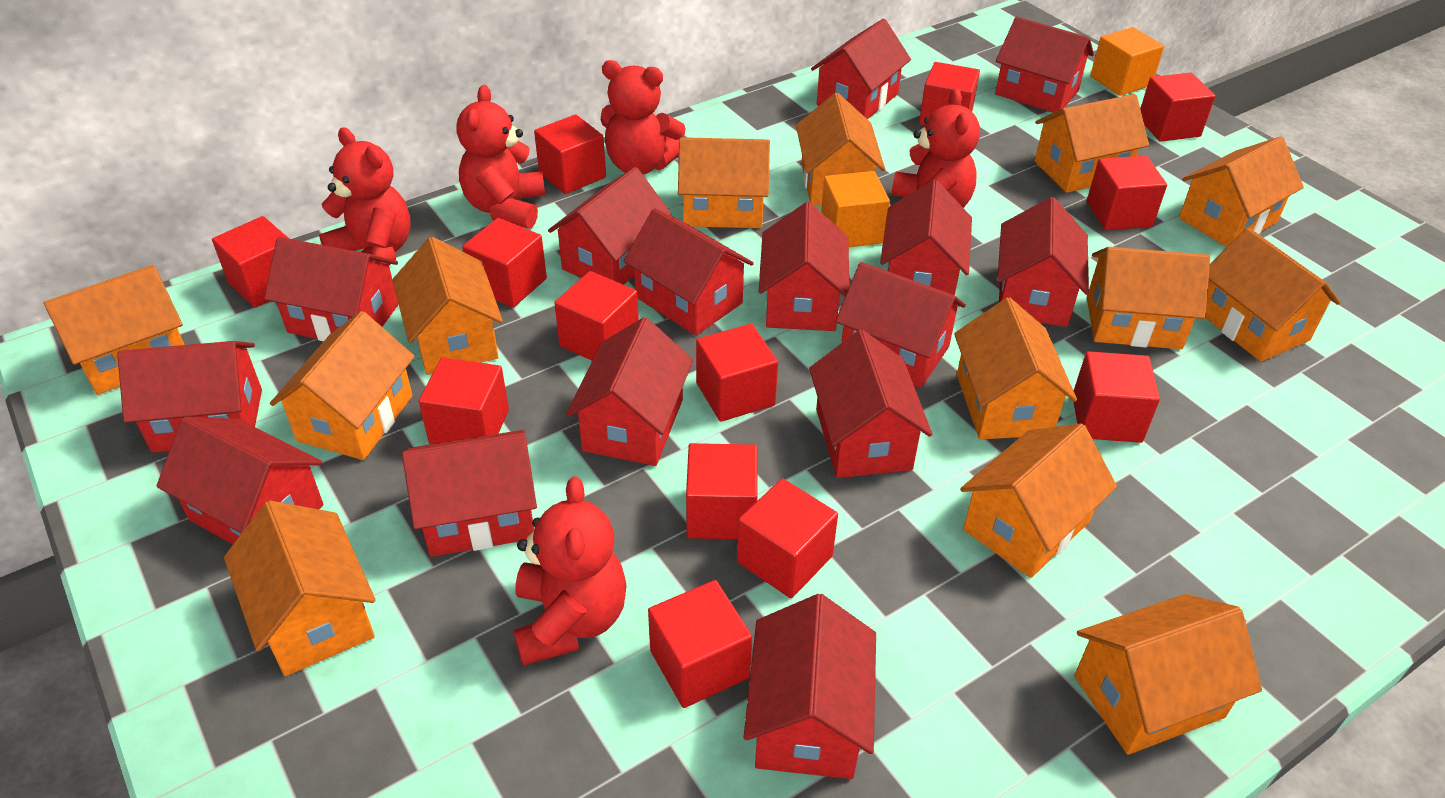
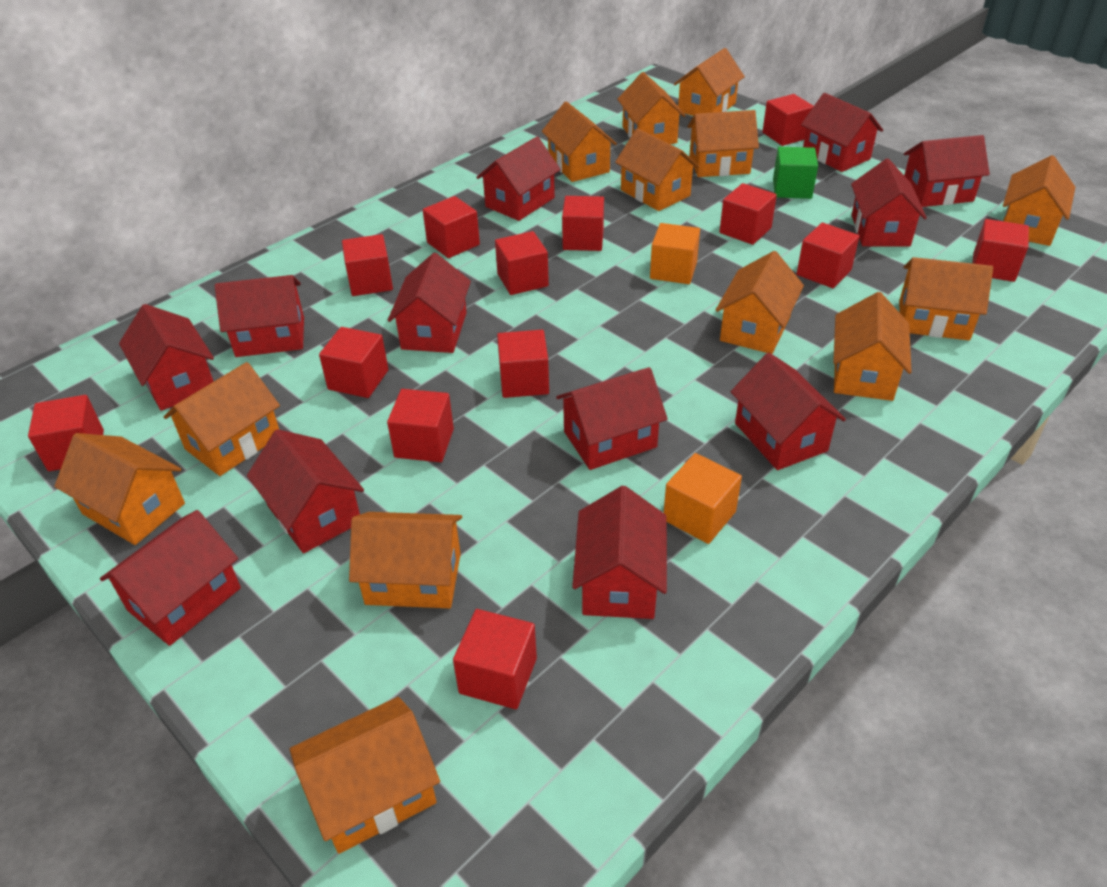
green cube: none = 0 -> [773,147,818,199] = 1
red house: [117,341,262,453] [156,417,323,544] [264,237,398,341] [402,430,537,557] [548,167,672,285] [566,317,693,466] [624,208,754,335] [744,594,876,779] [759,202,849,331] [809,330,932,478] [811,19,911,119] [835,262,966,388] [880,180,972,295] [995,16,1094,113] [997,197,1089,327] = 15 -> [100,510,241,646] [119,304,214,411] [215,275,304,357] [247,429,364,553] [388,253,471,353] [476,137,561,221] [556,367,668,470] [572,486,667,619] [731,353,846,470] [801,93,883,172] [851,159,927,247] [904,135,990,207] = 12
red teddy bear: [319,127,411,265] [456,85,545,229] [513,476,627,666] [601,60,686,174] [891,89,980,208] = 5 -> none = 0

